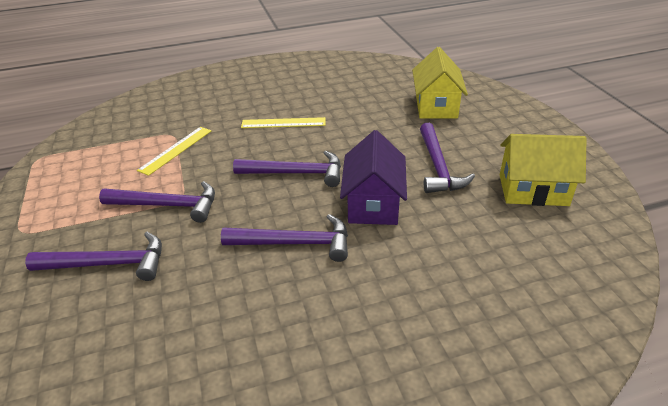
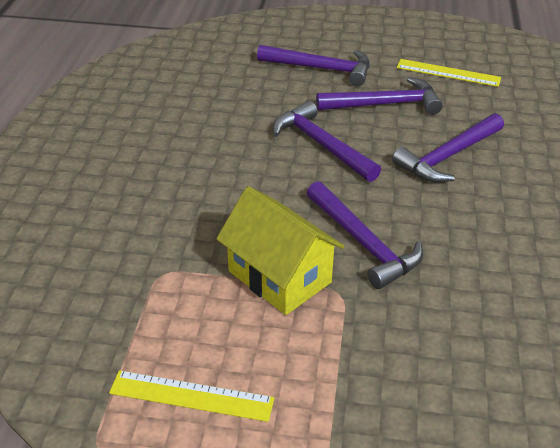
purple house: [340,130,407,225] = 1 -> none = 0
yellow house: [412,47,468,119] [500,134,587,206] = 2 -> [216,186,345,315] = 1

